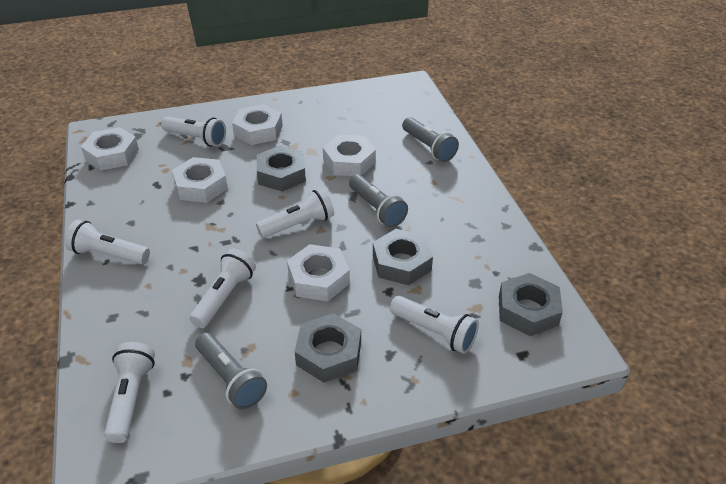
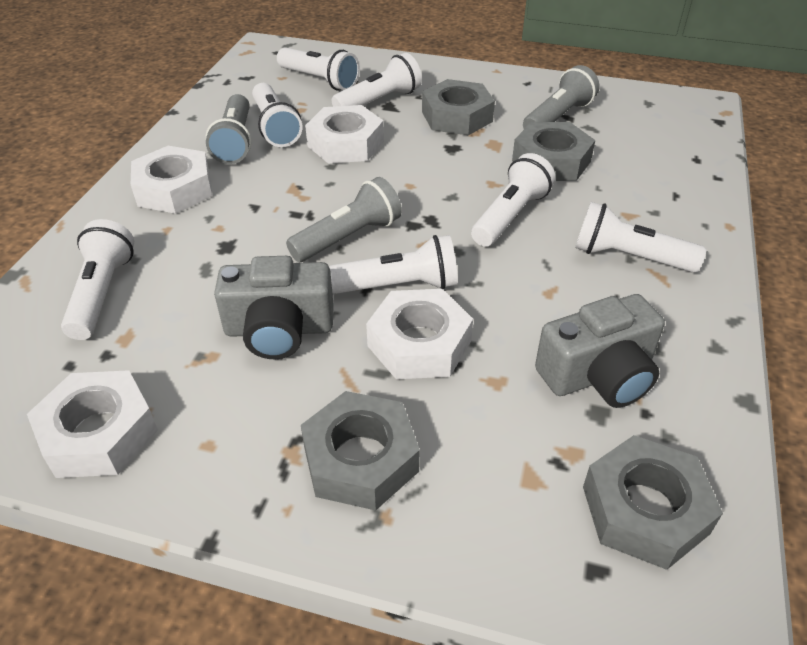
grey camera: none = 0 -> [214,256,334,359] [535,294,665,408] = 2
white flashlight: [65,220,150,264] [104,342,155,443] [161,116,226,147] [189,249,256,328] [256,188,334,238] [390,296,479,354] = 6 -> [61,219,134,340] [252,83,302,147] [277,47,360,91] [329,235,458,294] [332,53,422,107] [471,153,555,247] [575,202,706,273] = 7
white nut: [81,127,139,171] [172,157,228,203] [232,104,283,145] [287,244,350,301] [323,135,376,176] = 5 -> [27,370,158,478] [131,146,212,214] [305,105,384,164] [366,289,473,379] = 4

